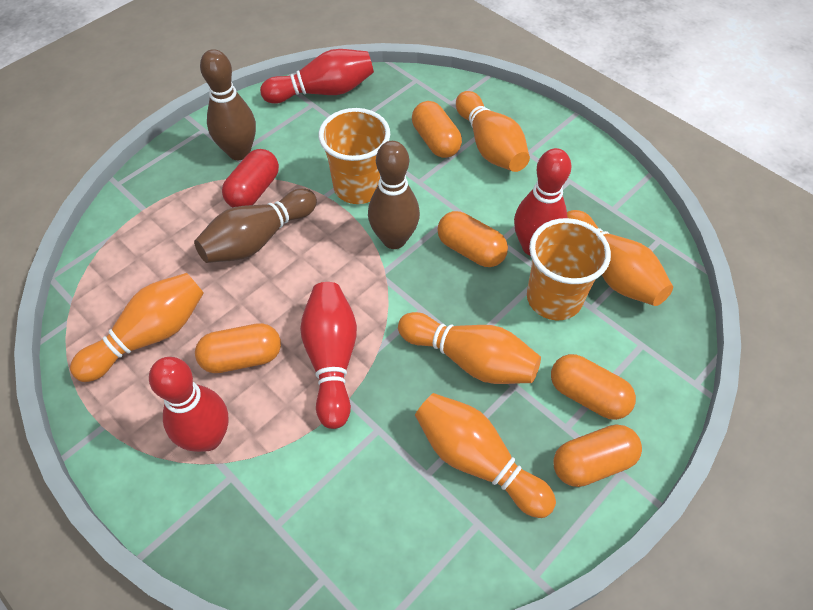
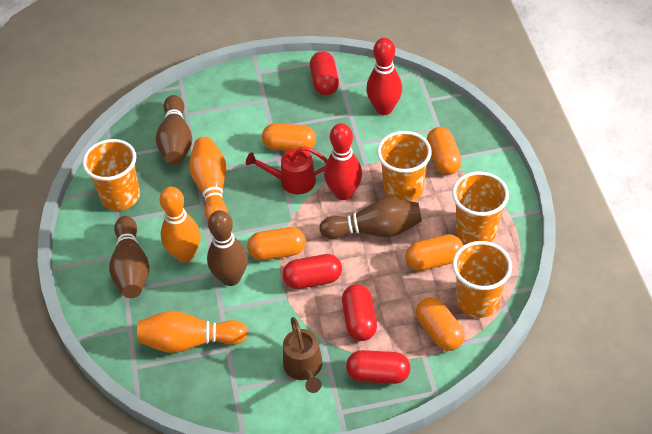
brown bowling pin: [194,188,317,263] [200,49,256,160] [368,141,420,249] = 3 -> [109,216,150,298] [156,95,192,165] [207,210,248,286] [319,198,422,239] = 4
brown watering can: none = 0 -> [283,317,323,393] = 1
orange bowling pin: [70,273,204,382] [398,312,541,384] [415,393,556,518] [456,91,530,172] [567,210,673,306] = 5 -> [137,311,248,353] [159,187,201,262] [189,137,228,220] = 3
orange cup: [318,108,390,204] [527,218,611,320] = 2 -> [82,139,140,211] [377,131,432,202] [452,171,509,244] [452,241,512,318] = 4
red bowling pin: [149,357,229,452] [260,49,374,104] [300,282,357,429] [514,148,571,256] = 4 -> [324,123,362,200] [366,38,402,115] = 2
red capsule: [222,149,279,207] = 1 -> [283,254,342,289] [310,51,339,95] [342,284,377,341] [346,350,410,384] = 4
red watering can: none = 0 -> [246,146,327,194] = 1

